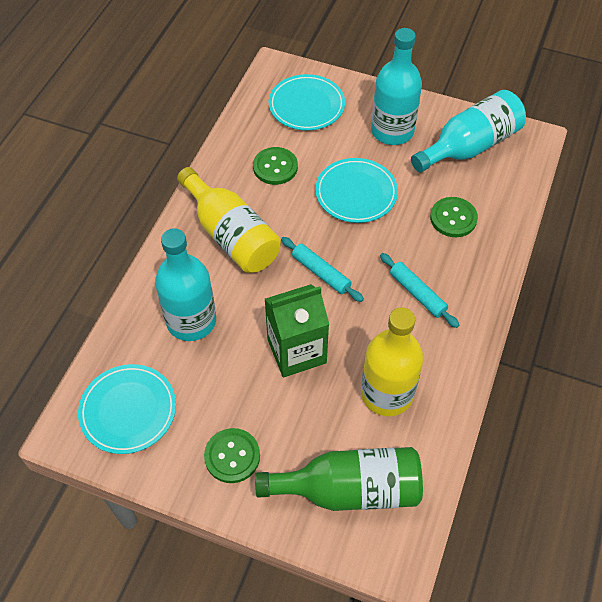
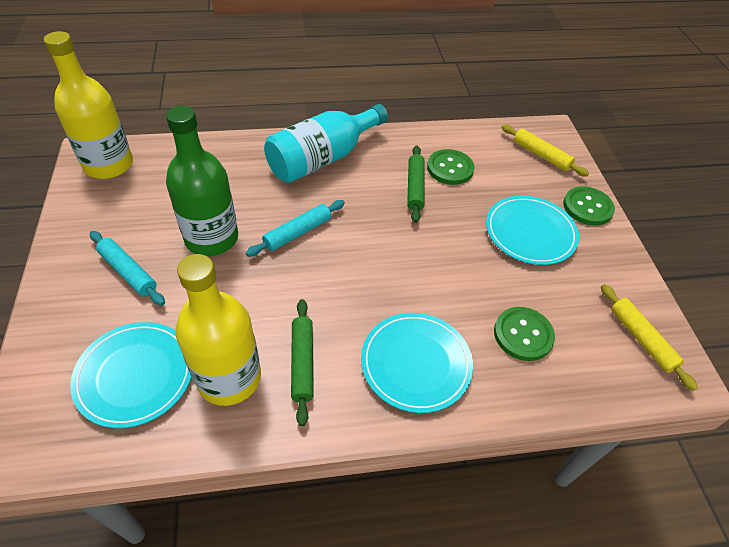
green carton: [265,284,329,378] = 1 -> none = 0
green rolling pin: none = 0 -> [291,299,314,426] [407,145,425,223] = 2
turquoise bottle: [155,228,216,341] [371,28,422,145] [411,90,526,172] = 3 -> [264,104,388,183] = 1
yellow rolling pin: none = 0 -> [502,124,589,177] [601,284,698,391] = 2

